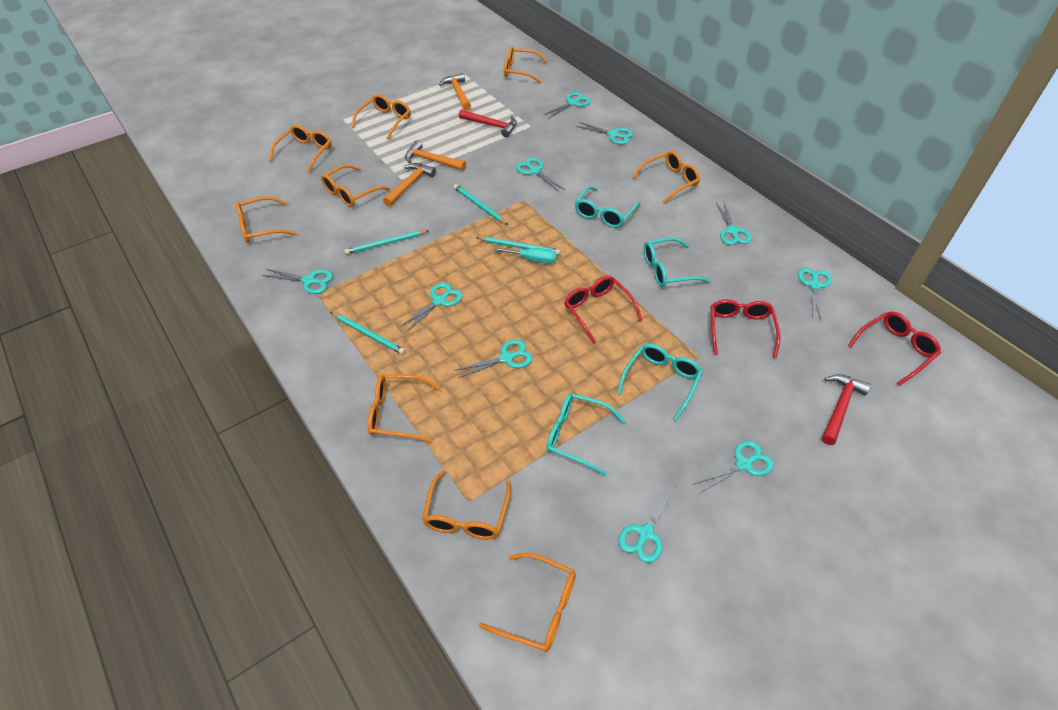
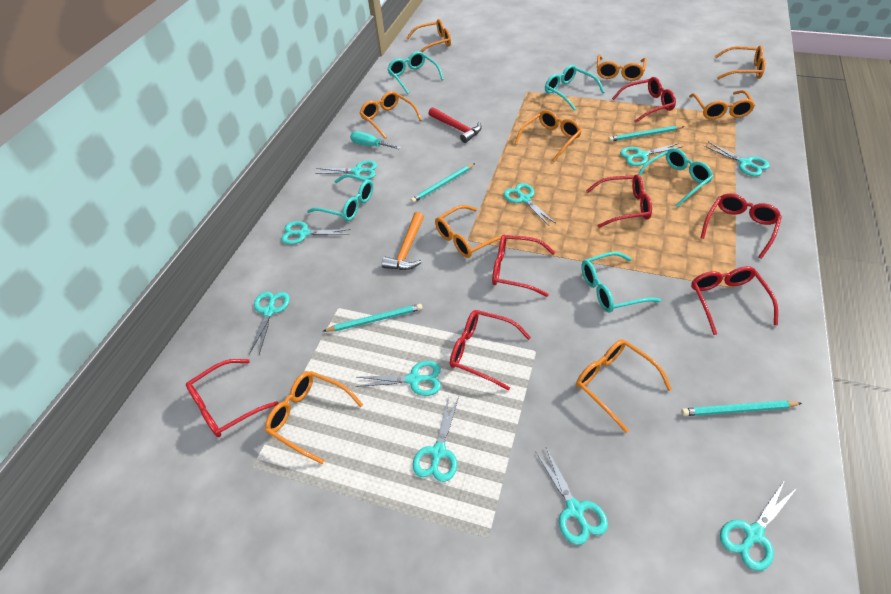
orange hammer: [383,163,436,206] [405,141,466,171] [439,73,471,110] = 3 -> [382,212,424,270] = 1
red glasses: [564,276,642,344] [711,299,781,358] [848,312,941,386] = 3 -> [186,359,278,437] [450,310,531,391] [492,235,555,297] [586,174,652,228] [612,77,676,123] [691,266,778,335] [701,193,782,259] = 7
red hammer: [459,109,517,137] [822,374,871,445] = 2 -> [428,107,482,143] = 1
turquoise glasses: [546,393,626,475] [575,186,640,228] [617,343,703,421] [644,237,710,287] = 4 -> [307,174,373,221] [387,51,444,94] [545,65,605,111] [581,252,661,313] [638,148,713,207] = 5

